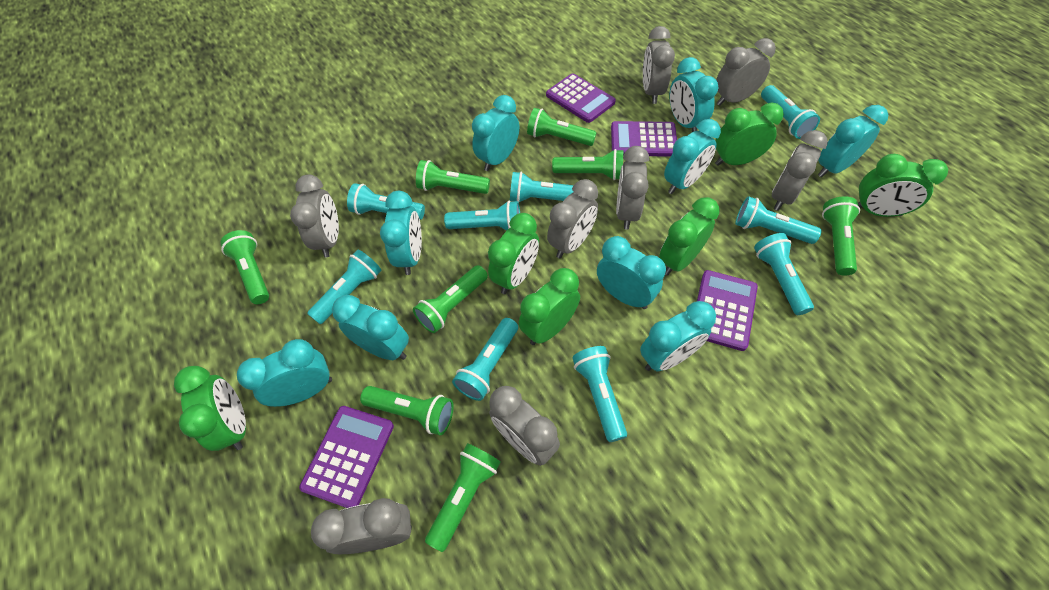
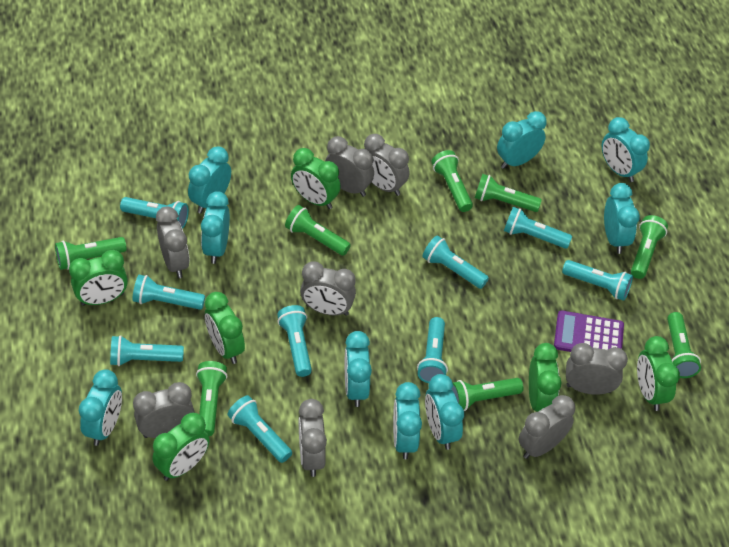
purple calculator: [299,406,394,508] [546,73,616,123] [611,121,677,157] [697,270,758,351] = 4 -> [554,310,624,352] = 1

